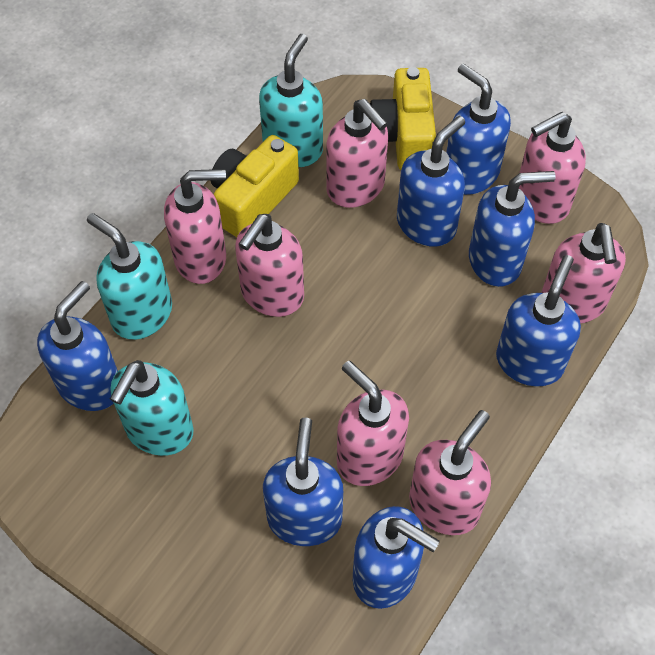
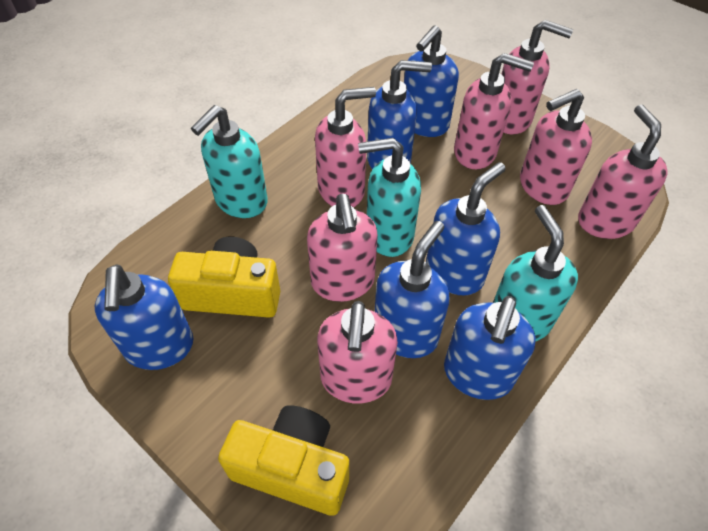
blue soap dispenser: [37,281,118,411] [263,417,343,546] [353,506,440,609] [397,116,465,247] [446,63,511,195] [469,171,556,287] [496,255,581,387] = 7 -> [95,265,193,370] [367,60,432,170] [374,221,449,358] [404,25,459,137] [426,162,506,296] [444,296,536,400] = 6

